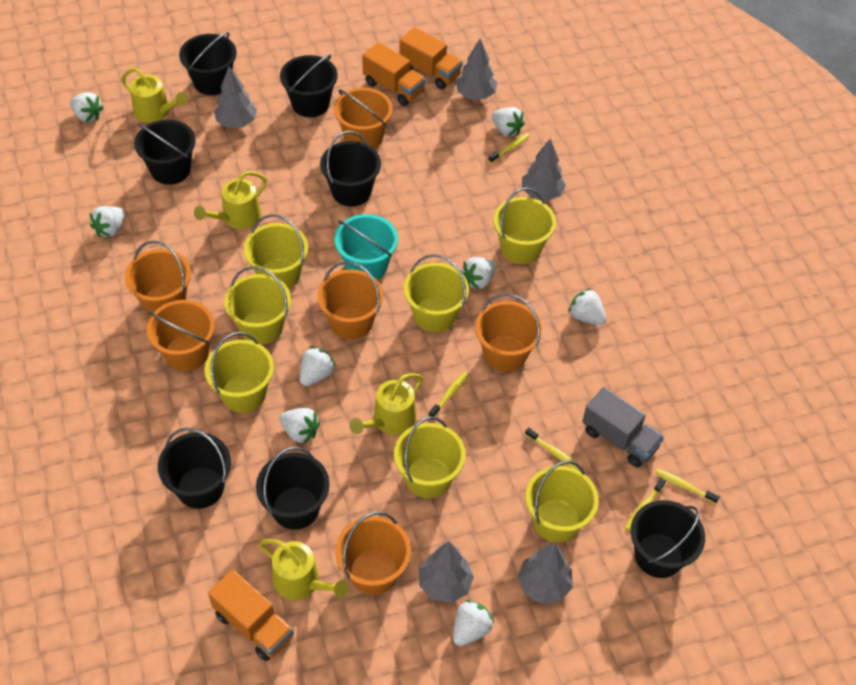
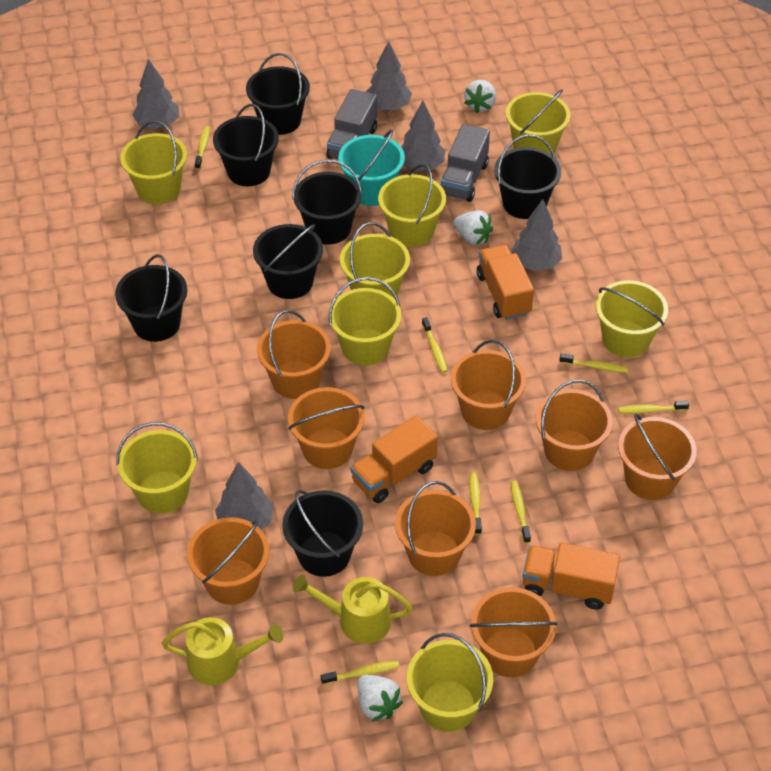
grey truck: [582,387,664,467] = 1 -> [326,89,377,160] [440,124,490,202] = 2
orange bucket: [125,241,191,316] [147,300,215,371] [317,261,383,340] [334,88,393,149] [336,511,411,595] [475,293,542,372] = 6 -> [187,517,269,605] [257,310,331,399] [288,387,364,469] [395,481,476,576] [451,340,526,430] [470,587,557,677] [536,379,613,471] [618,414,697,500] = 8
white strawberry: [70,92,104,122] [90,206,125,238] [279,408,320,444] [300,346,336,386] [453,600,494,646] [461,257,496,290] [492,107,525,137] [568,288,606,325] = 8 -> [358,675,403,722] [453,210,493,245] [464,80,496,113] = 3
yellow bucket: [204,332,274,412] [225,266,291,345] [244,214,308,289] [394,416,465,498] [404,254,469,332] [493,187,556,264] [526,461,599,542] = 7 -> [116,422,198,513] [120,120,187,204] [329,277,401,366] [340,222,410,300] [378,164,446,247] [407,633,493,732] [506,89,570,155] [595,280,668,358] = 8
yellow toothbrush: [429,372,469,417] [488,133,530,163] [525,427,579,470] [625,478,666,531] [655,469,720,504] = 5 -> [195,126,210,170] [321,661,400,685] [422,317,448,373] [469,472,482,535] [511,481,531,543] [559,354,628,373] [618,401,689,414] = 7
yellow watering can: [121,68,188,123] [194,171,267,229] [259,539,349,600] [350,373,423,435] = 4 -> [162,617,283,685] [293,574,413,644] = 2

